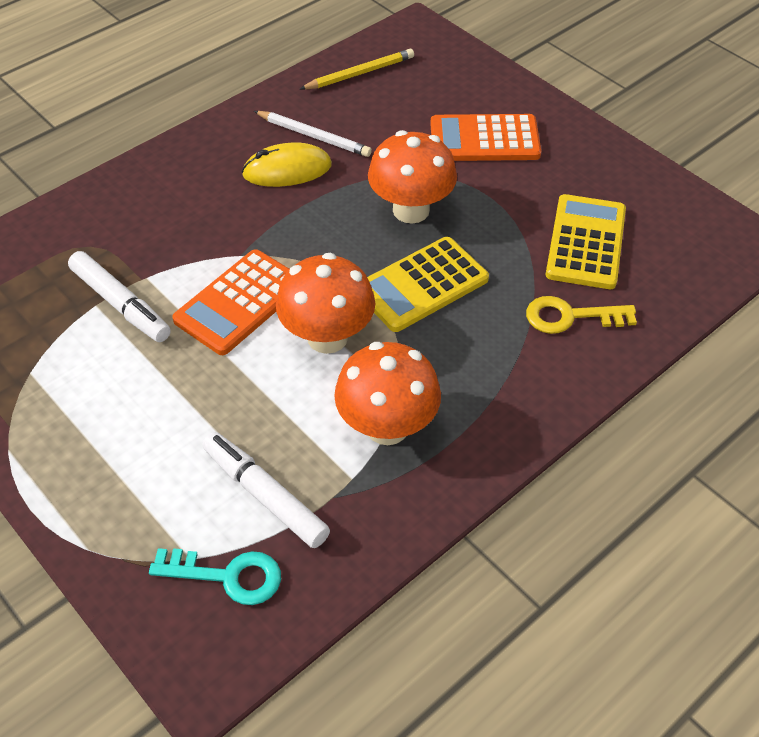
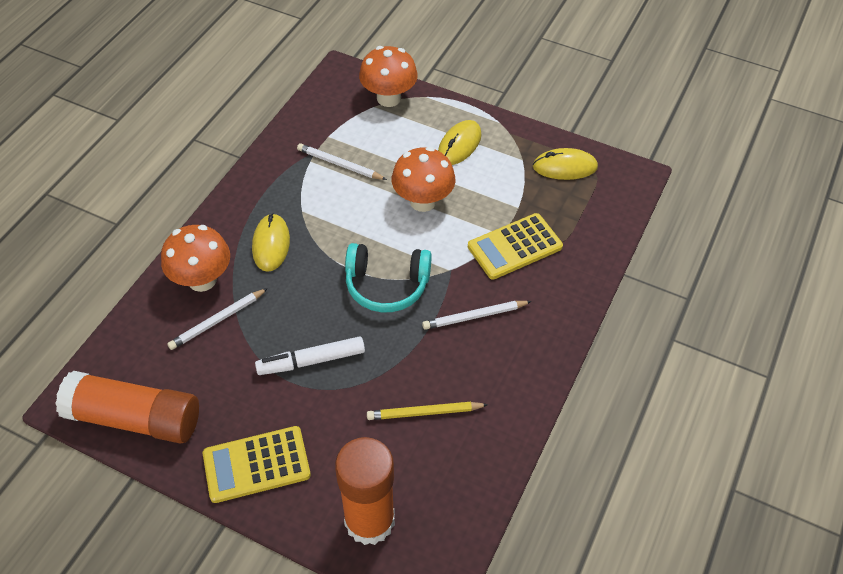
orange calculator: [172,249,290,355] [430,114,541,161] = 2 -> none = 0
orange glue stick: none = 0 -> [55,371,199,443] [335,437,395,545] = 2
turquoise headphones: none = 0 -> [345,243,432,312] = 1
turquoise key: [149,548,281,605] = 1 -> none = 0
white marker: [68,251,171,342] [202,432,330,548] = 2 -> [255,336,365,375] = 1
white pencil: [254,111,372,157] = 1 -> [167,288,268,350] [297,143,387,180] [422,301,532,330] = 3
yellow key: [526,296,637,334] = 1 -> none = 0
yellow mouse: [242,143,332,187] = 1 -> [252,213,290,272] [438,120,481,165] [533,148,598,180] = 3

